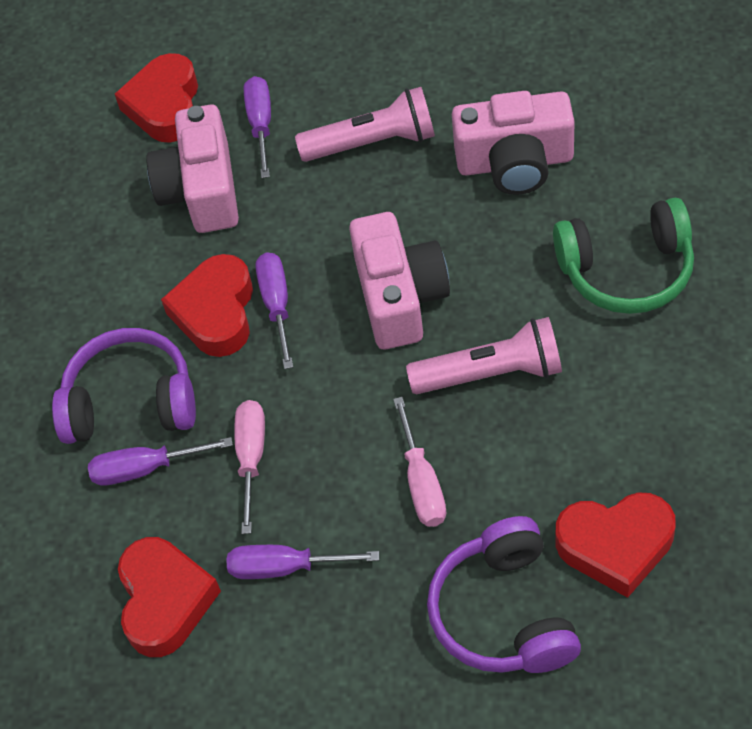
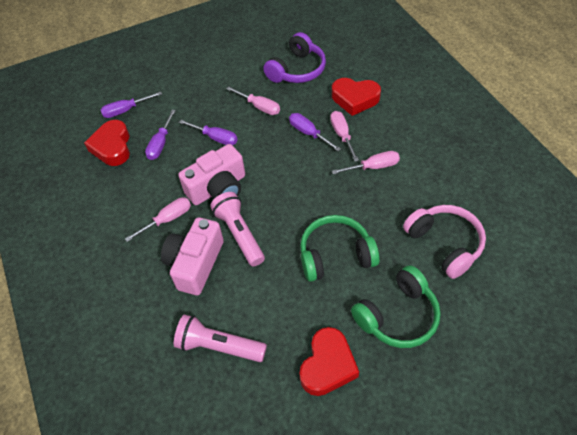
green headphones: [553,198,694,314] = 1 -> [300,215,380,282] [351,265,441,348] = 2
pink camera: [146,105,239,233] [349,212,450,349] [452,91,574,195] = 3 -> [161,217,224,295] [178,144,245,205] = 2
pink headphones: none = 0 -> [403,205,486,279] = 1
pink screwdriver: [234,400,265,534] [393,397,446,527] = 2 -> [125,197,191,242] [227,87,280,115] [330,111,359,162] [332,151,400,174] = 4
purple headphones: [52,328,196,444] [427,516,581,673] = 2 -> [263,32,326,83] = 1
red heart: [115,53,198,143] [118,537,221,657] [161,254,253,357] [556,492,675,598] = 4 -> [84,120,130,166] [299,327,359,396] [332,78,381,116] = 3

